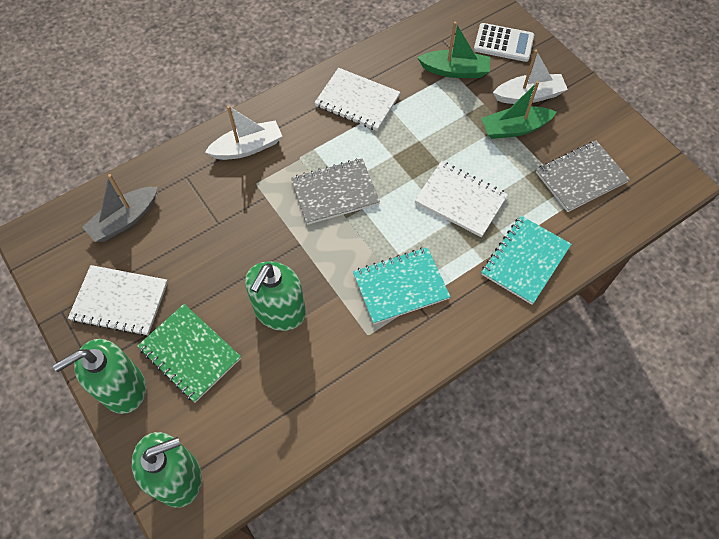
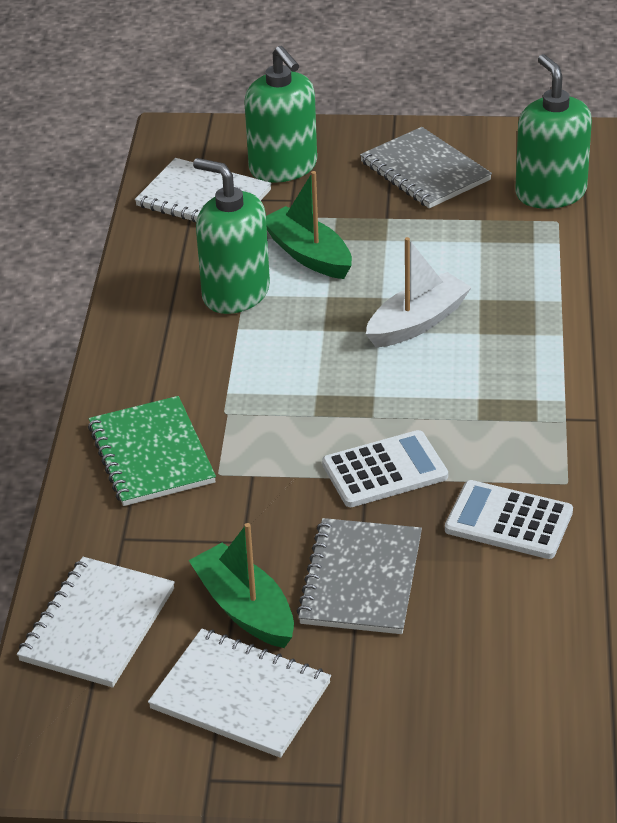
grey boat: [82,174,157,242] = 1 -> none = 0
turquoise notebook: [353,247,451,324] [481,216,572,305] = 2 -> none = 0
white boat: [205,106,282,160] [493,50,568,104] = 2 -> [366,237,472,347] = 1
white calculator: [474,23,534,62] = 1 -> [322,430,448,507] [445,480,573,559] = 2

